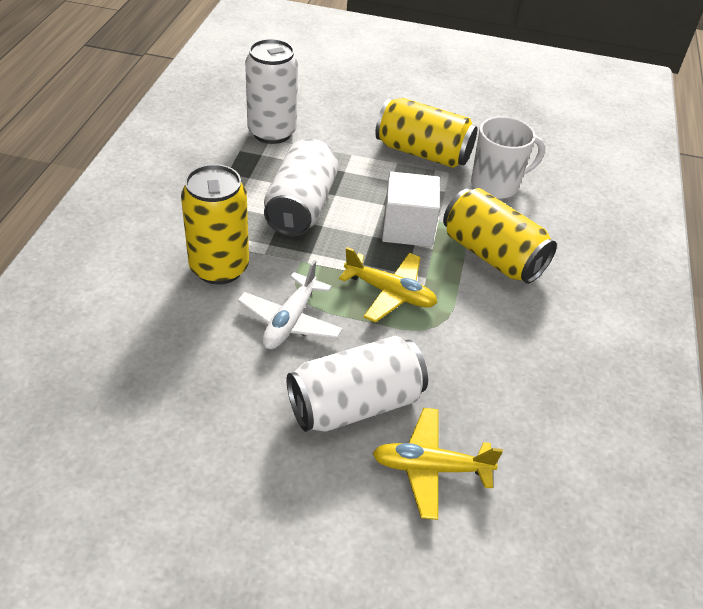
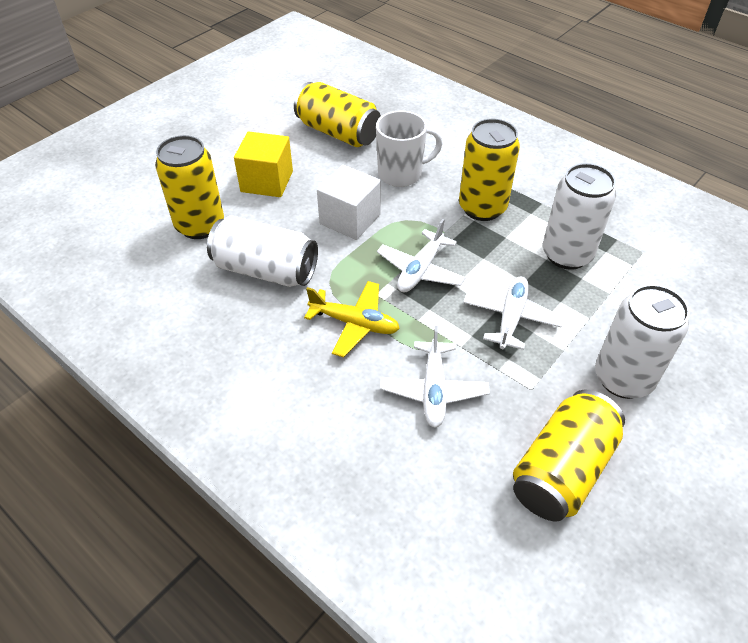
white plane: [237,260,343,349] = 1 -> [377,219,466,293] [380,325,490,428] [463,276,564,350] = 3
yellow can: [181,164,249,285] [375,98,477,168] [443,188,557,284] = 3 -> [155,135,224,239] [294,82,381,147] [459,119,520,221] [513,390,625,522] = 4
yellow cube: none = 0 -> [234,131,293,197] = 1
yellow plane: [339,247,437,323] [372,408,503,520] = 2 -> [304,281,400,357] = 1

